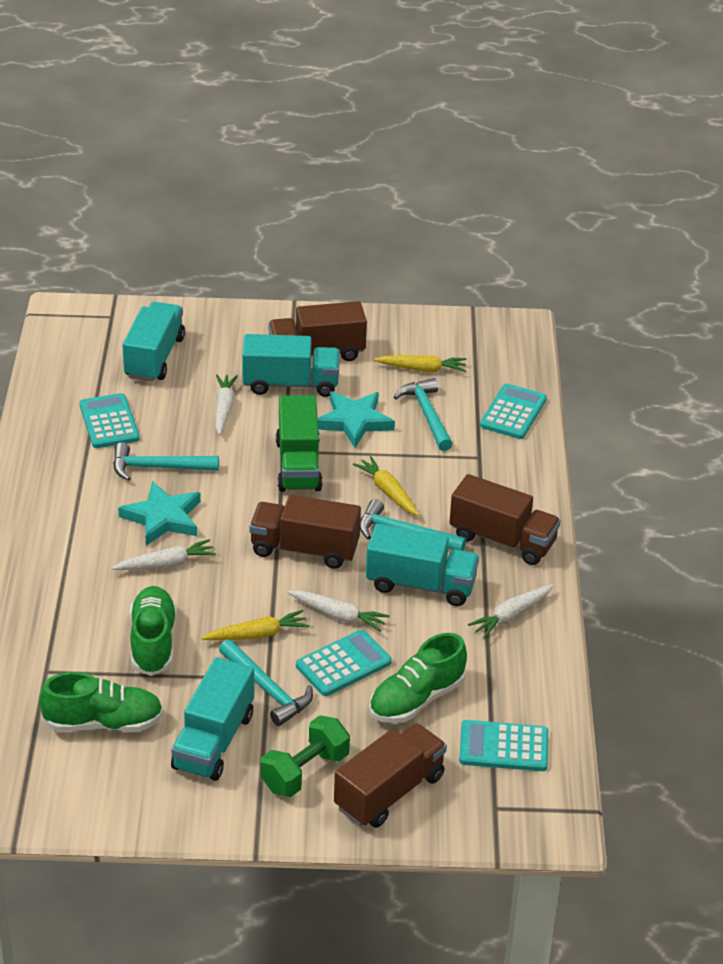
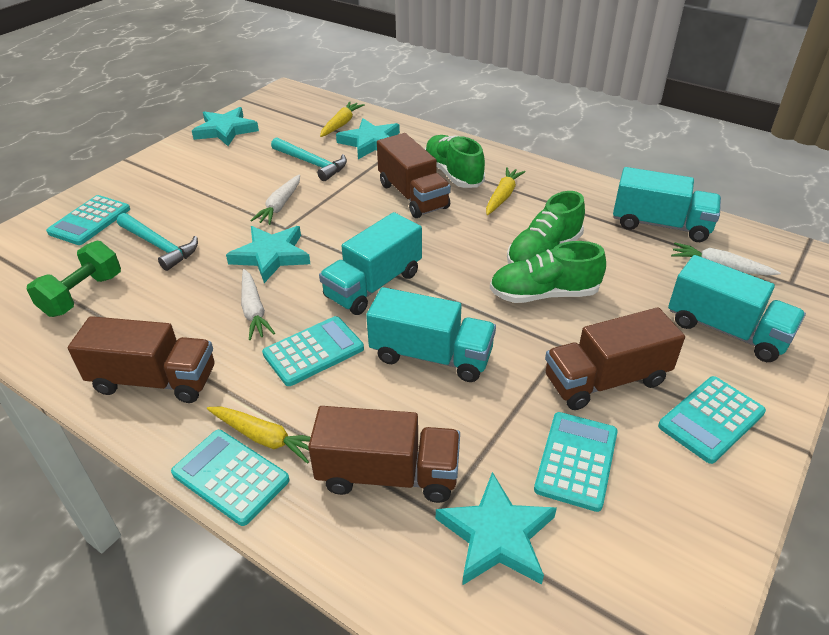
green truck: [276,395,323,492] = 1 -> none = 0
turquoise calculator: [79,393,140,448] [296,630,392,696] [459,720,548,771] [480,384,547,439] = 4 -> [46,195,130,245] [171,430,290,526] [262,316,364,386] [534,412,618,512] [658,376,766,464] = 5
turquoise hammer: [113,442,219,481] [219,639,313,726] [360,499,466,551] [394,378,453,451] = 4 -> [117,213,198,271] [271,137,347,181] = 2
turquoise star: [118,481,201,546] [318,391,395,448] = 2 -> [192,107,259,146] [226,226,310,283] [336,118,400,159] [436,472,557,586] = 4
white carrot: [111,539,216,570] [215,374,238,435] [287,590,390,632] [468,584,554,639] = 4 -> [241,269,275,340] [250,174,300,225] [671,243,781,276] = 3

